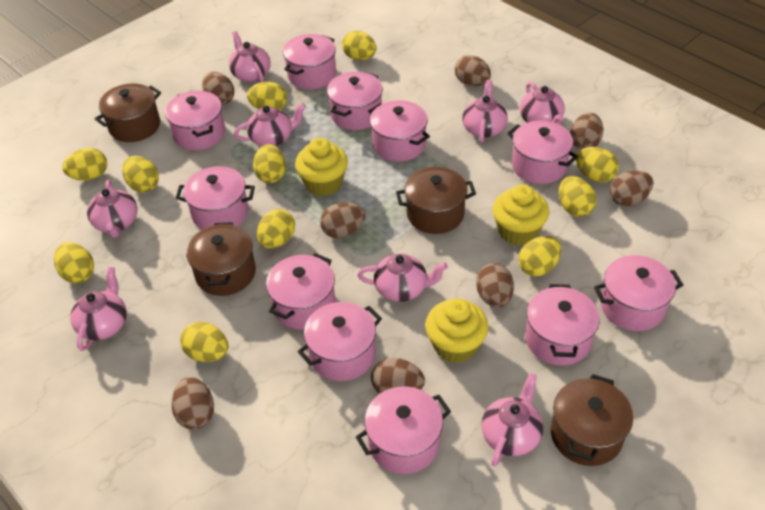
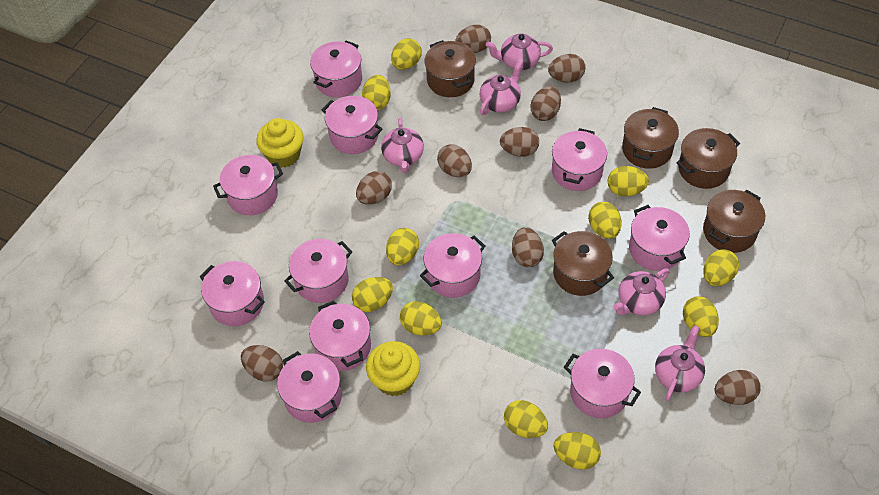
brown egg: [171,377,214,429] [202,72,234,105] [320,202,365,239] [371,358,425,394] [455,55,491,86] [476,263,514,307] [570,113,603,149] [610,170,654,206] = 8 -> [241,345,283,381] [356,171,392,205] [437,144,472,177] [455,25,491,53] [500,127,539,157] [512,227,544,267] [531,86,561,121] [548,54,586,83] [715,370,761,405] = 9
brown pot: [95,83,161,142] [186,222,256,296] [396,167,476,234] [551,374,633,466] = 4 -> [424,40,476,97] [552,231,614,296] [622,107,679,169] [676,128,740,189] [703,190,765,253] = 5
pink teapot: [70,267,127,351] [87,180,138,238] [229,31,271,83] [234,103,306,146] [357,254,448,302] [462,80,507,143] [482,373,543,467] [520,82,565,125] = 8 -> [381,117,424,173] [480,61,523,115] [486,34,553,70] [613,268,669,315] [655,325,705,401] = 5
yellow cupcake: [295,138,348,196] [425,298,488,363] [493,184,549,246] = 3 -> [256,118,304,168] [366,341,420,396] = 2

